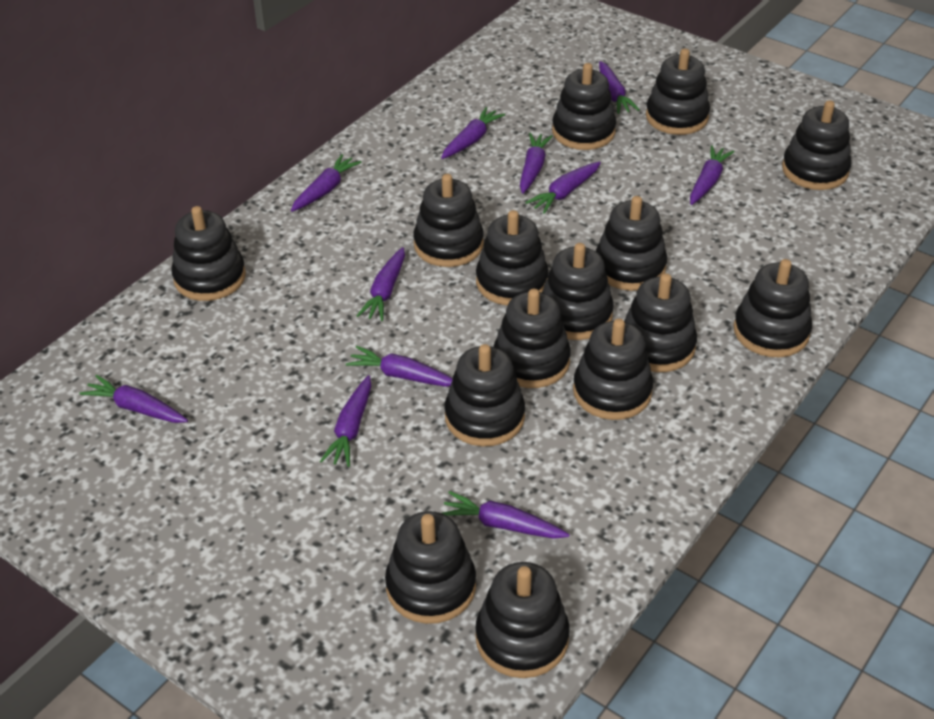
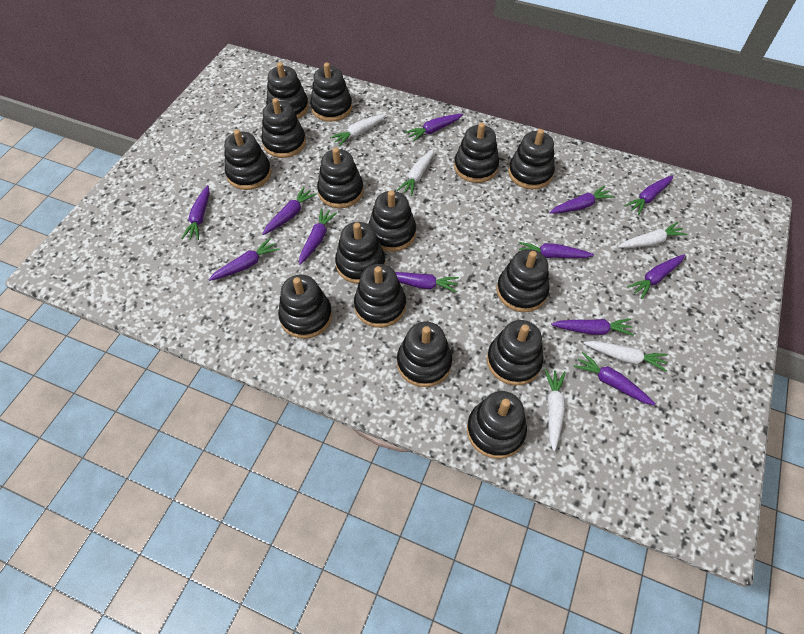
purple carrot: [79,375,188,423] [291,154,361,212] [320,375,371,467] [346,346,453,387] [357,247,405,321] [441,107,505,159] [442,491,570,539] [520,133,553,194] [525,162,601,214] [599,61,640,114] [690,145,734,205] = 11 -> [181,185,210,240] [208,238,280,281] [263,187,317,235] [299,208,337,265] [395,272,459,293] [405,114,463,142] [519,242,594,258] [550,185,614,214] [551,318,634,336] [573,352,656,405] [624,175,673,215] [627,255,685,299] = 12
white carrot: none = 0 -> [330,114,386,147] [397,149,434,196] [545,369,566,451] [583,341,668,372] [618,222,688,248] = 5

